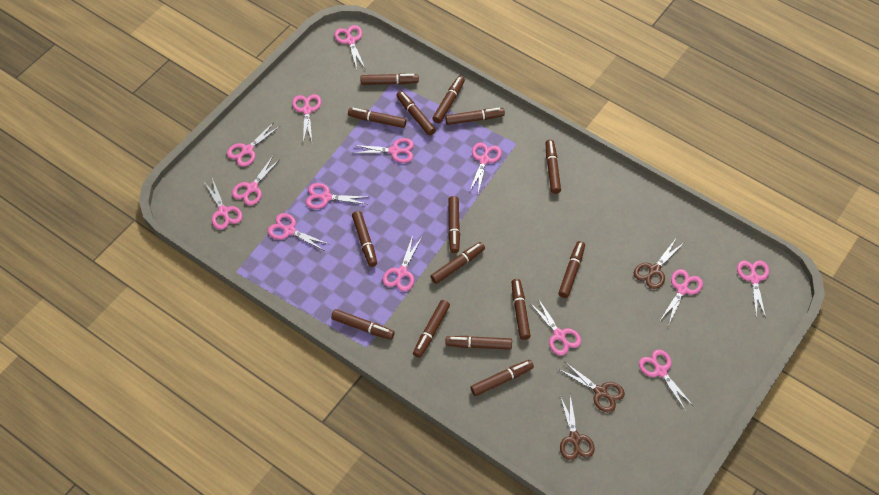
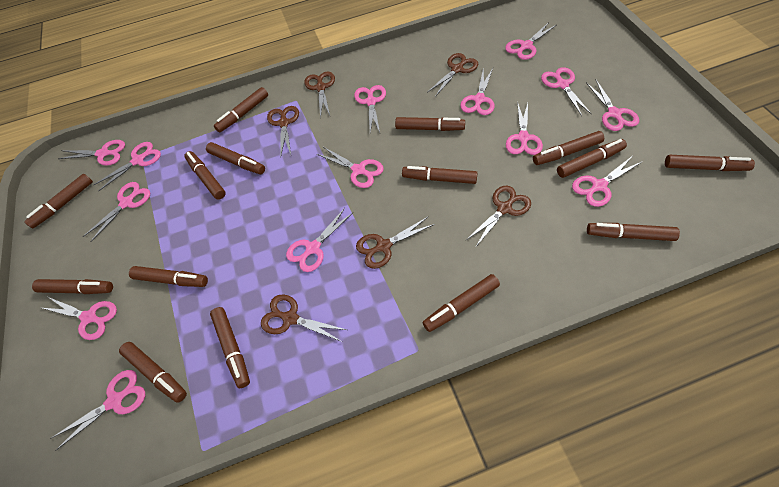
brown scissors: [558,362,625,412] [560,395,595,460] [634,240,683,289] = 3 -> [261,294,347,342] [267,106,299,155] [304,72,335,119] [356,216,435,269] [428,53,478,97] [466,186,531,248] = 6

